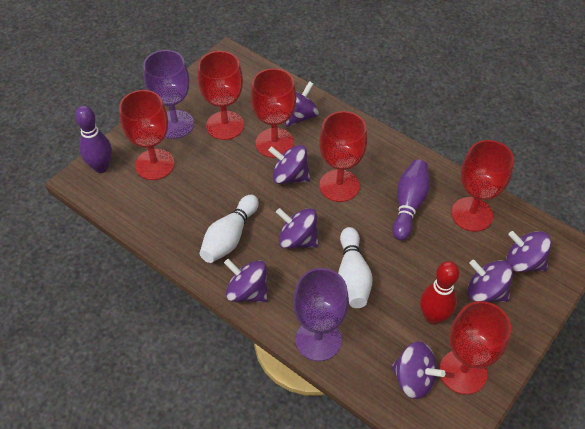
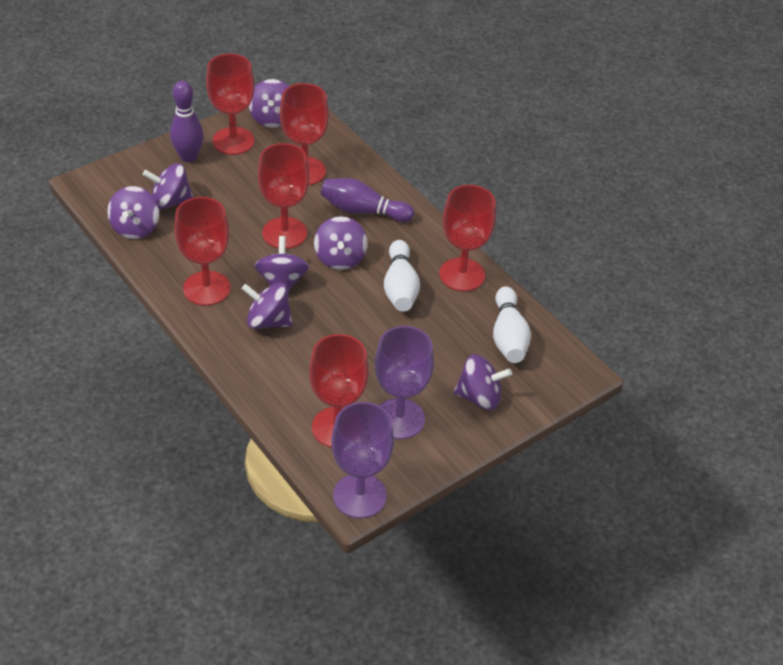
red bowling pin: [420,261,459,325] = 1 -> none = 0

